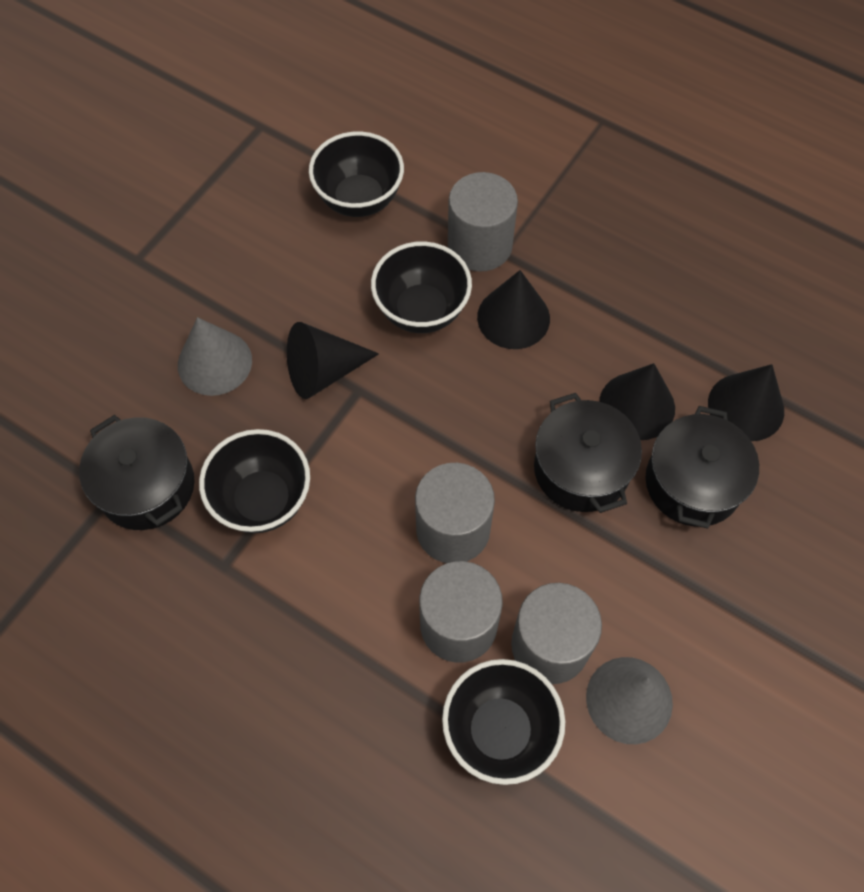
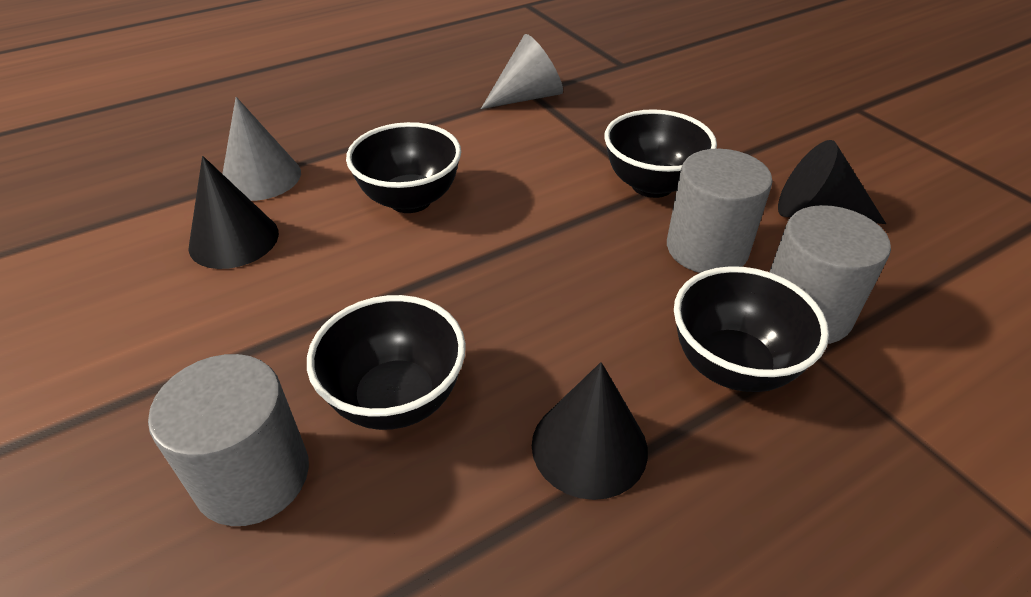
black cone: [287,322,379,399] [477,270,550,349] [599,363,675,440] [708,364,784,441] = 4 -> [188,156,279,269] [532,362,648,500] [778,140,886,224] = 3
black pot: [79,415,195,530] [534,393,642,513] [645,406,759,529] = 3 -> none = 0
grey cylinder: [415,463,495,563] [419,561,503,663] [448,172,518,272] [511,583,602,684] = 4 -> [148,354,309,526] [667,149,773,273] [770,205,891,344] = 3

